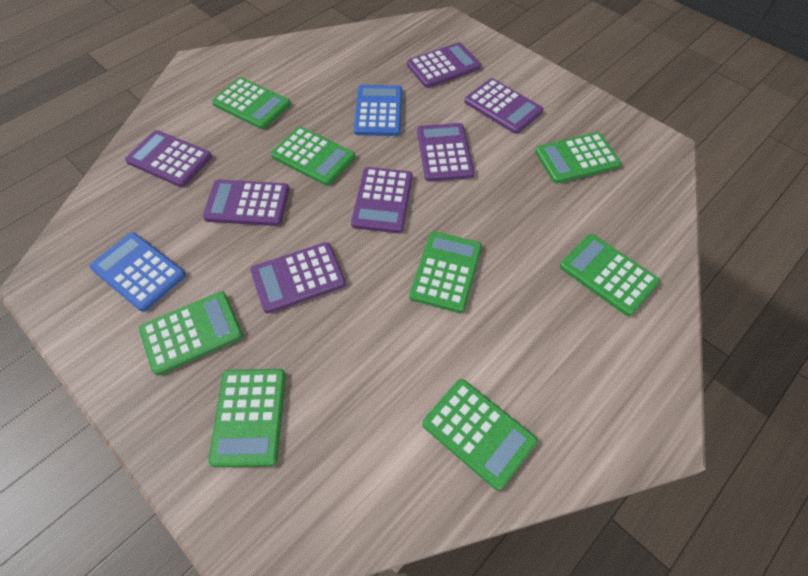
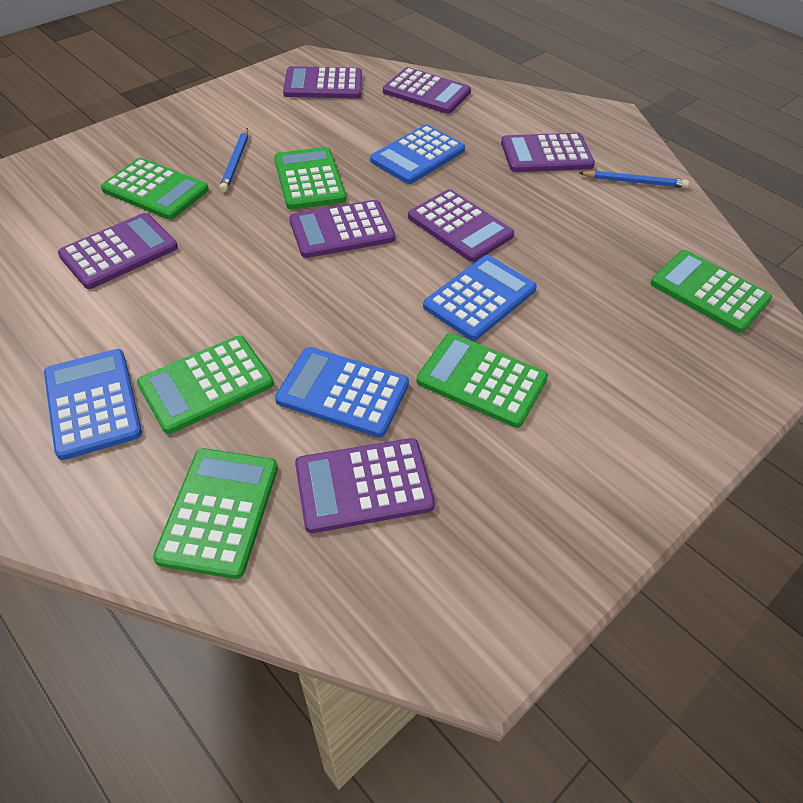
blue calculator: [90,232,186,312] [354,85,402,136] = 2 -> [44,349,142,460] [275,347,409,437] [370,125,465,184] [423,255,537,341] = 4
blue pencil: none = 0 -> [219,128,248,192] [579,170,689,188] = 2
green calculator: [139,291,243,376] [208,369,286,467] [212,77,291,129] [271,126,355,186] [409,231,482,313] [422,379,537,491] [535,132,621,183] [560,234,660,316] = 8 -> [101,158,209,220] [137,336,274,434] [153,448,278,579] [274,147,346,209] [417,333,548,428] [650,250,772,333] = 6

